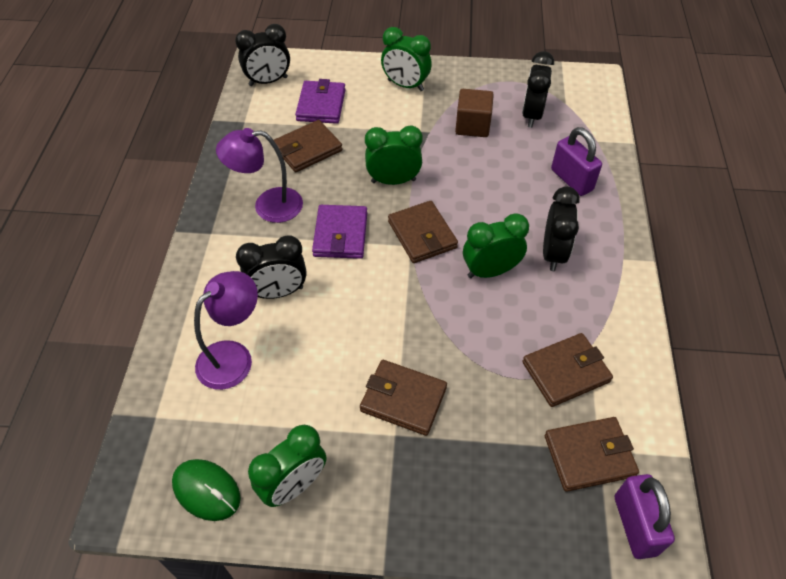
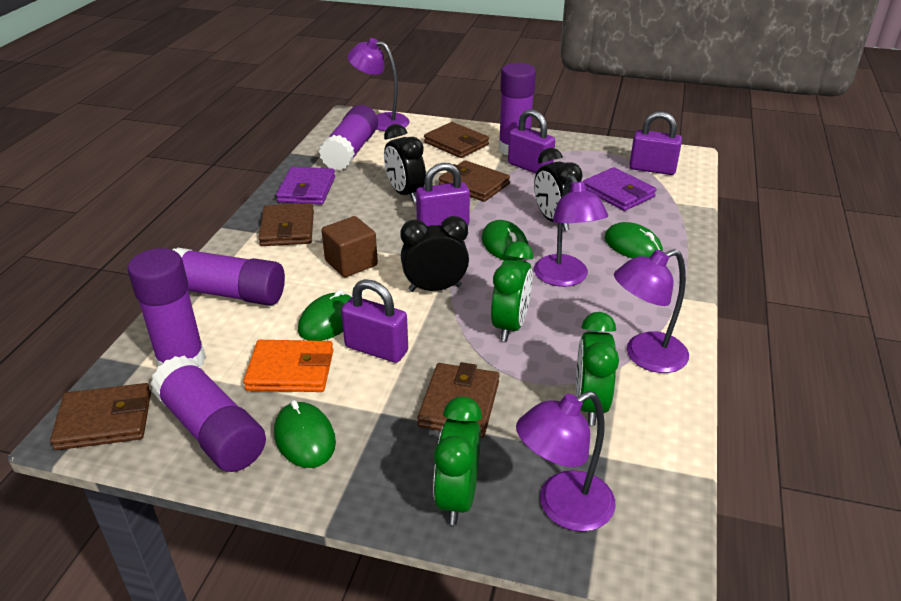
black clock: [235,24,290,86] [236,235,307,299] [522,51,554,128] [543,187,580,271] = 4 -> [384,124,426,203] [400,216,469,292] [534,148,583,231] = 3
green clock: [248,425,326,507] [365,125,423,185] [381,27,432,91] [463,213,529,278] = 4 -> [433,396,482,525] [491,241,533,342] [576,312,619,426] = 3
green mouse: [172,459,241,521] = 1 -> [274,400,336,468] [298,290,352,341] [482,220,528,260] [604,222,663,259] = 4
orange wallet: none = 0 -> [243,340,333,392] = 1
purple glue stick: none = 0 -> [127,248,206,366] [150,356,266,472] [173,248,285,306] [319,105,378,170] [499,63,536,155] = 5
purple lamp: [194,271,258,390] [216,128,303,223] = 2 -> [347,38,409,131] [516,391,616,532] [534,175,608,287] [614,249,689,373] = 4
purple padlock: [551,127,602,196] [615,474,675,559] = 2 -> [341,279,408,363] [416,163,470,226] [508,109,555,173] [629,111,682,175] = 4

